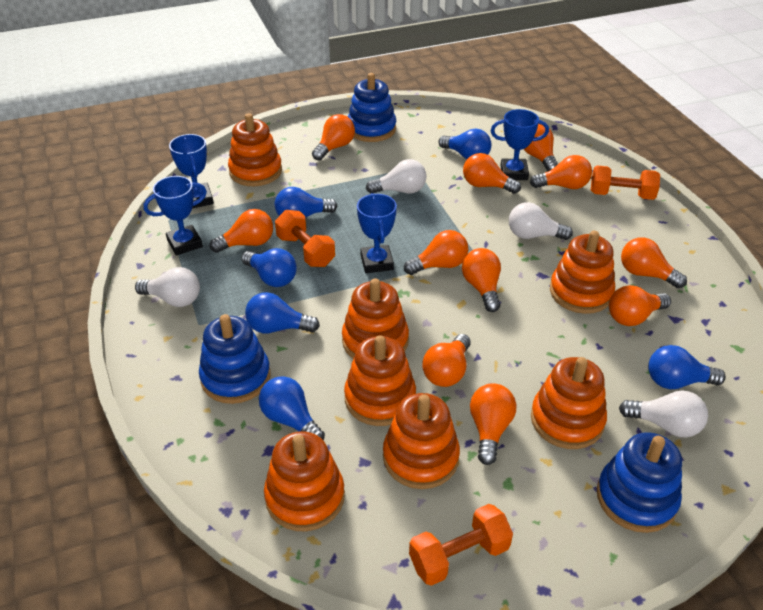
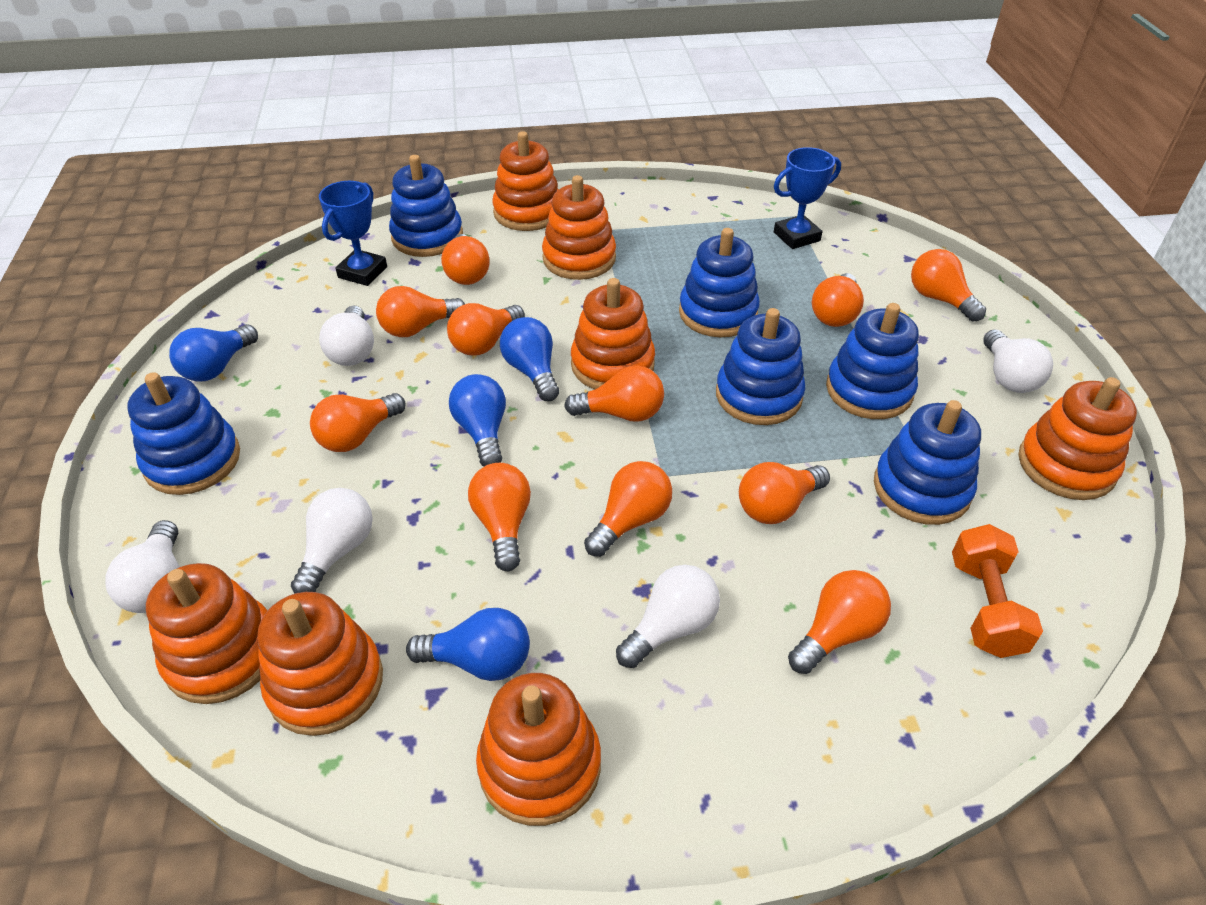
blue light bulb: [241,248,297,287] [245,292,320,333] [259,376,325,441] [275,187,337,218] [438,129,491,159] [648,345,726,389] = 6 -> [169,324,258,382] [406,608,530,681] [449,374,506,467] [500,317,559,401] = 4
blue stacking toy: [199,314,271,404] [348,73,396,142] [597,432,682,533] = 3 -> [127,372,240,495] [389,155,463,257] [679,228,760,337] [716,308,805,425] [826,303,919,419] [874,400,981,525] = 6
blue trophy: [143,176,207,256] [169,134,214,208] [357,193,397,273] [491,109,549,180] = 4 -> [319,181,387,286] [774,147,841,249] = 2
orange dumbbell: [275,210,335,267] [409,504,513,586] [591,165,660,200] = 3 -> [952,524,1043,658] = 1
white light bulb: [135,267,200,307] [366,159,427,194] [509,202,573,240] [619,391,708,438] = 4 -> [105,520,180,613] [291,488,372,593] [319,306,374,366] [616,565,720,668] [983,329,1053,393] = 5

